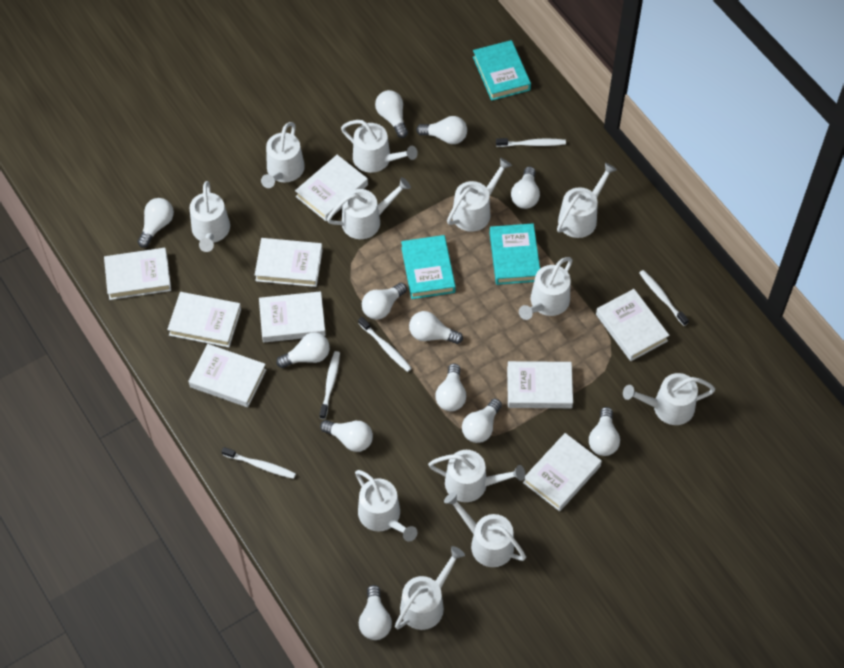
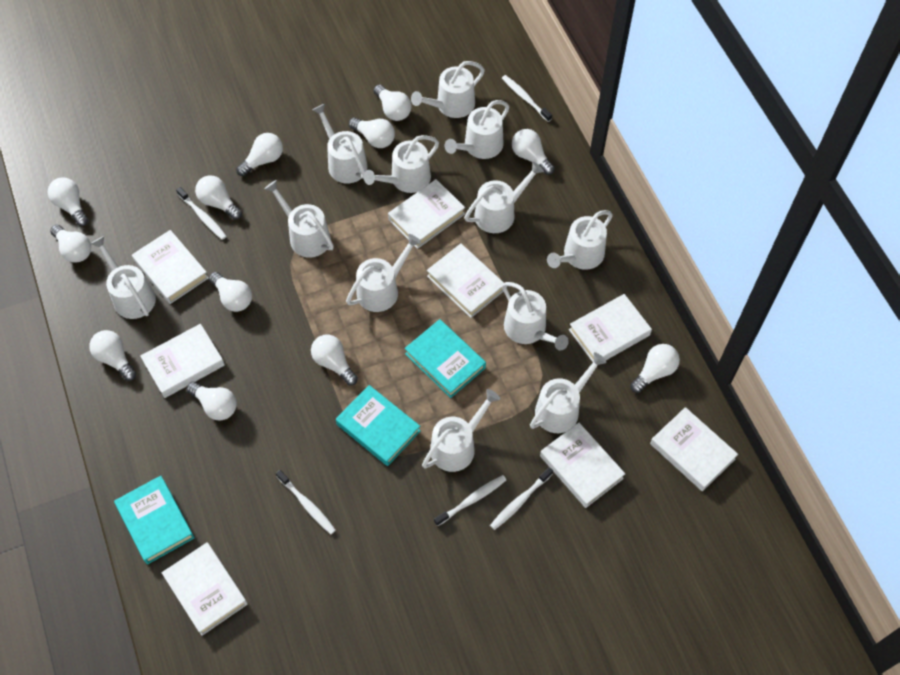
white book: [104,248,171,300] [167,292,241,347] [189,344,267,407] [255,238,323,287] [259,291,326,342] [295,155,368,221] [507,361,573,408] [523,433,602,511] [596,289,670,361] = 9 -> [132,230,209,304] [140,324,225,398] [162,543,248,636] [388,179,465,249] [427,243,504,318] [540,422,625,508] [569,294,652,362] [650,407,738,491] = 8

